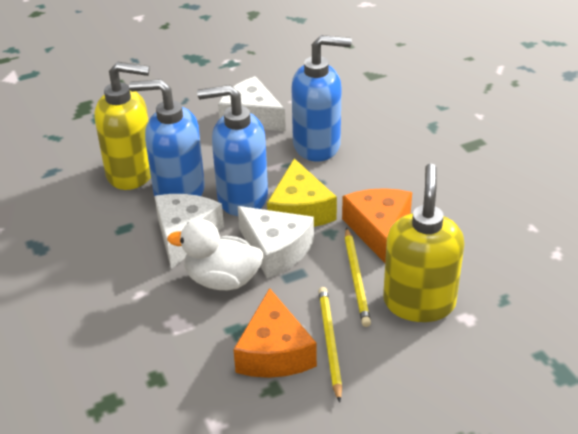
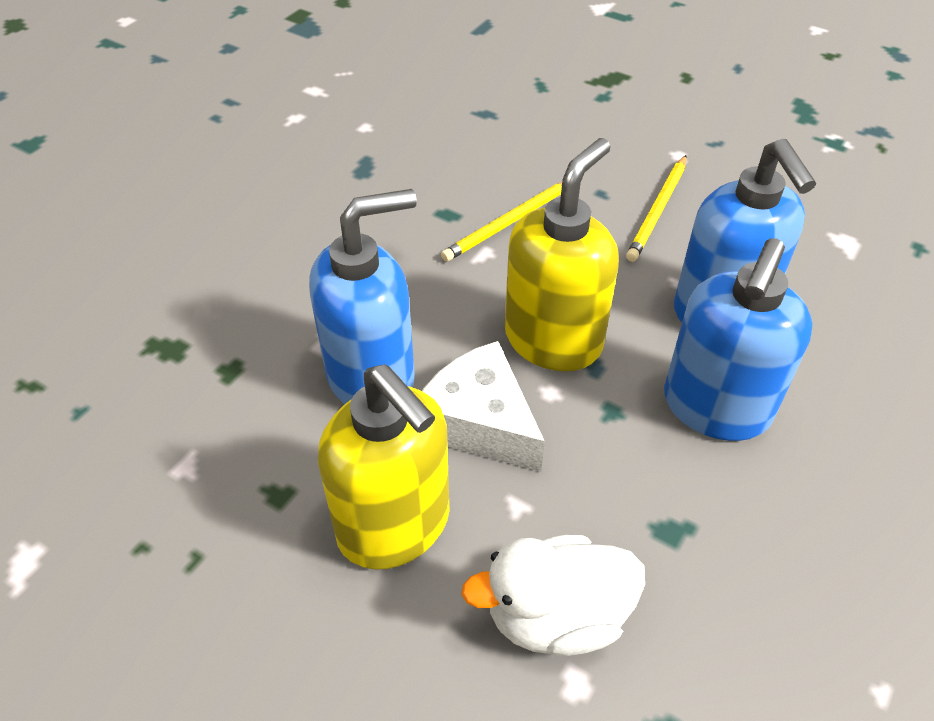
orange cheese: [233,288,317,378] [342,188,412,263] = 2 -> none = 0
white cheese: [155,194,224,269] [218,76,286,131] [238,206,314,279] = 3 -> [422,341,545,472] = 1
yellow cheese: [267,158,337,227] = 1 -> none = 0

